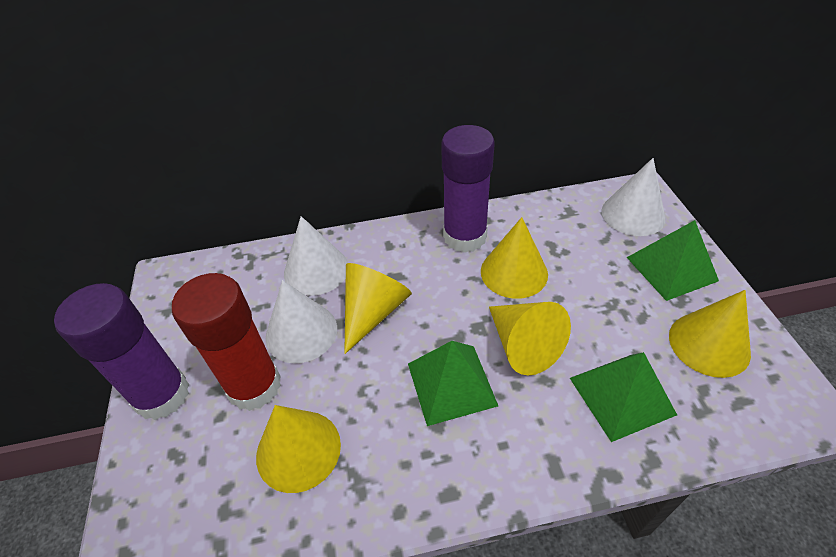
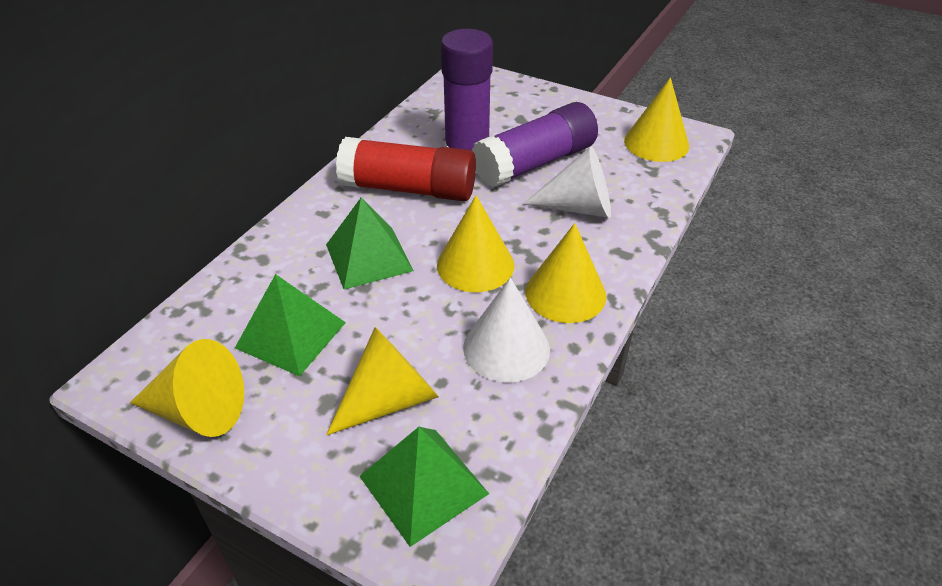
white cone: [266,280,337,364] [284,216,348,296] [602,158,666,236] = 3 -> [463,277,550,383] [523,146,611,218] = 2

